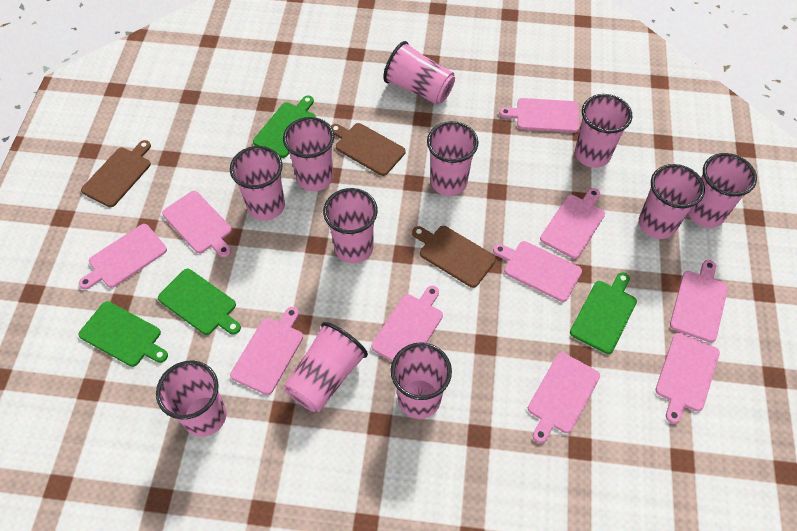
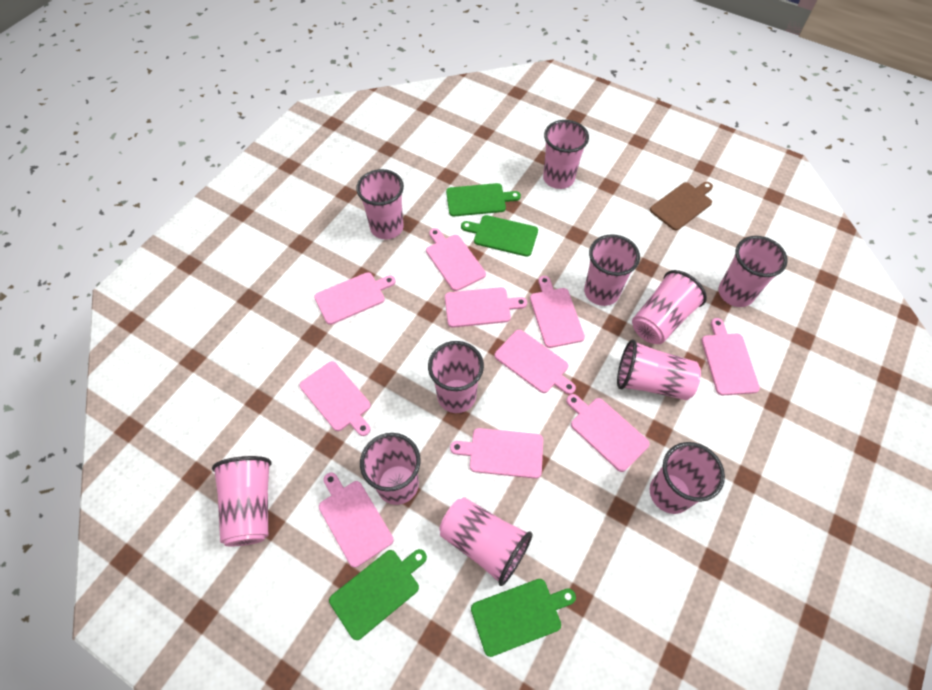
brown cutting board: [81,140,151,207] [331,123,406,176] [412,226,496,288] = 3 -> [650,182,713,231] = 1

